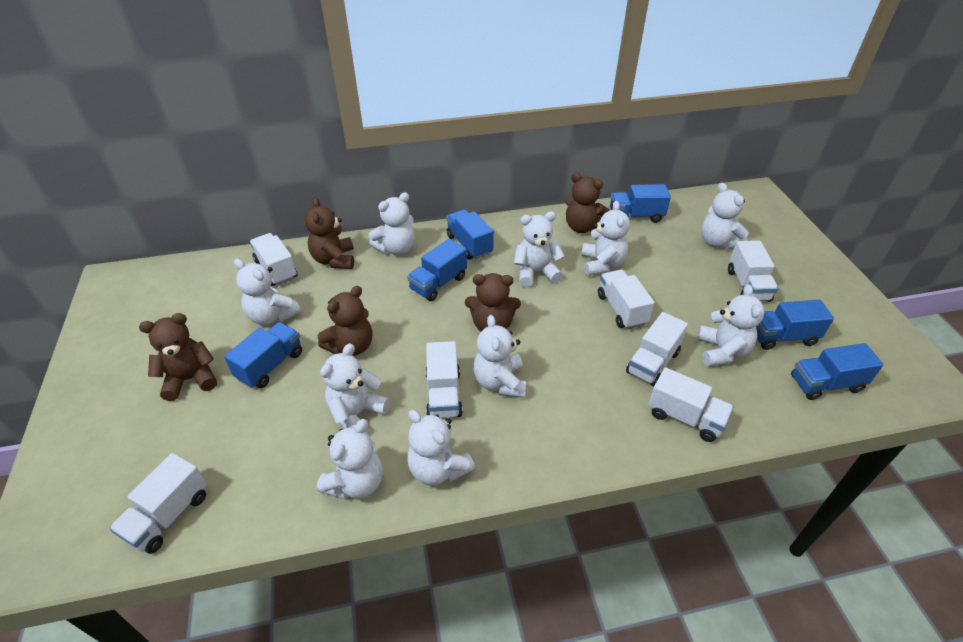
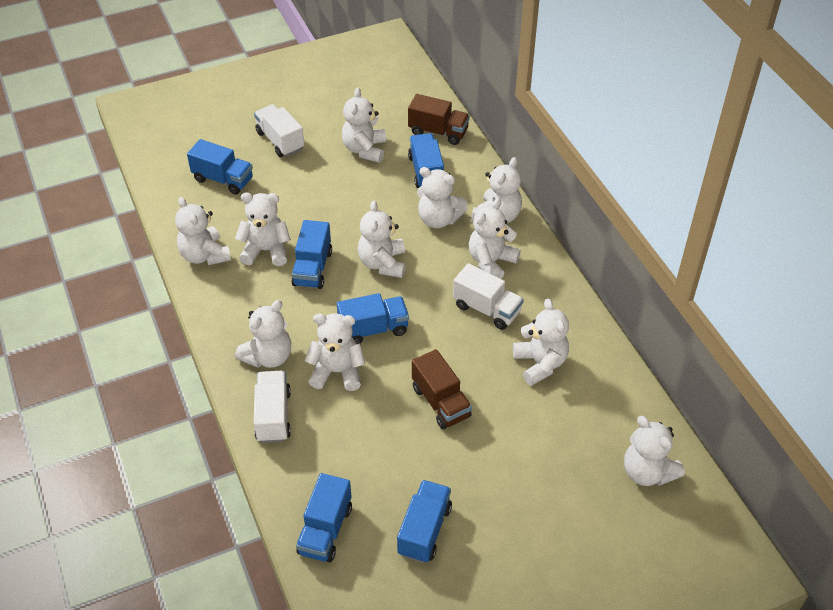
brown teddy bear: [139,313,217,401] [305,198,354,269] [318,286,372,356] [465,273,521,332] [566,172,610,233] = 5 -> none = 0
brown truck: none = 0 -> [408,94,470,145] [412,349,472,429] = 2
white teddy bear: [234,259,301,325] [317,419,383,499] [320,343,390,433] [369,192,415,255] [407,410,475,486] [473,315,527,398] [514,211,565,287] [581,201,630,276] [697,284,765,367] [701,183,749,249] = 10 -> [175,197,231,265] [235,192,291,266] [235,300,291,368] [305,313,365,391] [342,88,386,163] [358,200,406,278] [417,167,467,228] [469,198,521,279] [471,157,522,223] [513,299,569,386] [624,416,685,486] = 11
white truck: [109,453,207,554] [250,233,298,286] [426,341,463,418] [598,270,655,329] [626,312,688,386] [648,367,734,442] [728,241,778,302] = 7 -> [254,104,304,157] [254,371,291,443] [453,263,524,330] = 3

